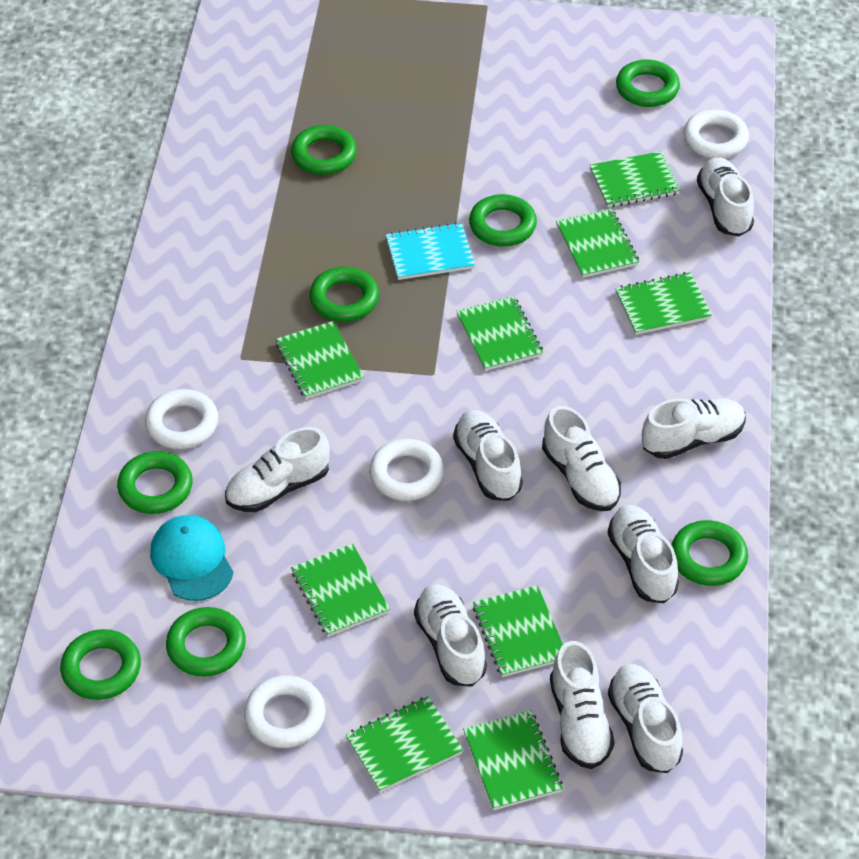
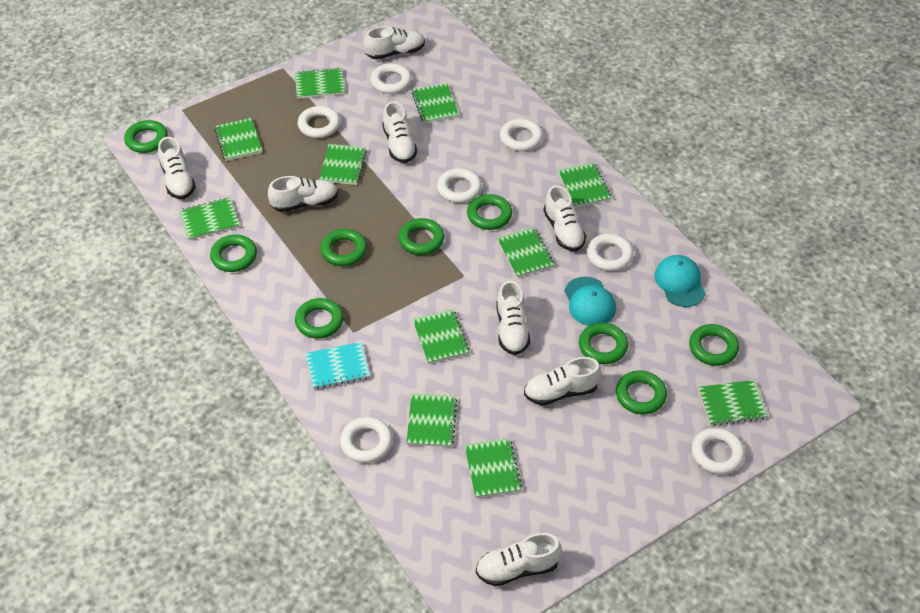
green notebook: [276,321,364,399] [291,544,390,636] [346,696,463,792] [456,296,543,371] [463,710,563,810] [473,585,563,677] [556,208,639,278] [590,151,680,207] [615,272,712,335] = 9 -> [179,197,239,240] [215,118,262,161] [295,68,345,99] [319,144,367,185] [406,393,457,447] [412,84,459,123] [413,309,470,364] [465,438,522,498] [497,227,555,277] [558,163,612,207] [698,380,768,426] = 11
green ring: [60,629,141,700] [117,451,193,514] [166,607,246,677] [291,125,357,175] [309,267,379,322] [469,194,537,246] [616,60,680,107] [671,520,748,586] = 8 -> [124,120,168,153] [210,235,257,272] [295,298,344,339] [320,229,367,266] [398,218,444,255] [467,194,512,230] [579,322,628,364] [616,370,667,414] [689,324,739,366] = 9
turquoise cap: [150,515,233,601] = 1 -> [564,277,616,326] [654,255,706,307] = 2
white ring: [145,389,218,449] [244,675,325,748] [369,439,444,501] [683,109,749,158] = 4 -> [297,106,340,138] [340,417,392,463] [370,63,412,94] [437,168,482,203] [500,119,543,151] [587,234,633,271] [691,428,745,475] = 7
white shoe: [225,427,330,512] [414,584,487,686] [453,410,523,501] [542,406,621,511] [550,641,614,769] [608,505,679,603] [608,664,683,773] [642,398,746,459] [697,157,754,236] = 9 -> [158,137,196,199] [268,176,338,212] [364,26,425,60] [382,101,417,163] [476,533,562,586] [496,281,530,355] [524,357,601,405] [543,185,586,251] = 8

